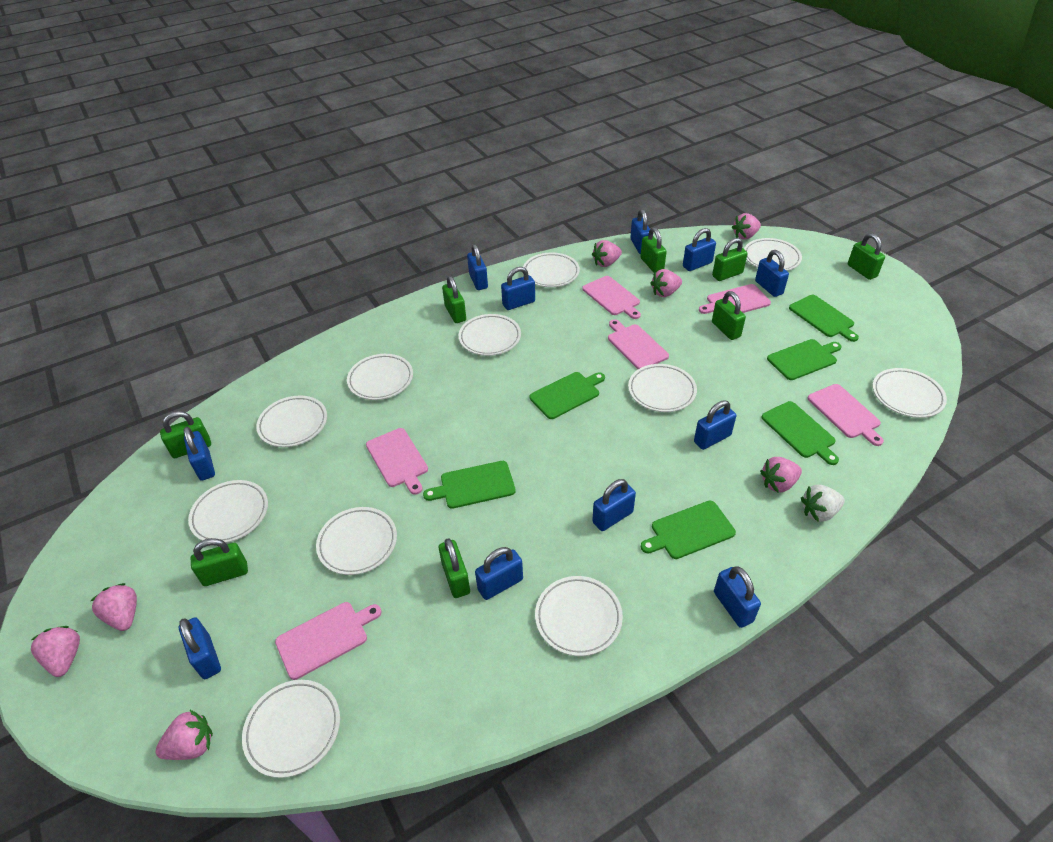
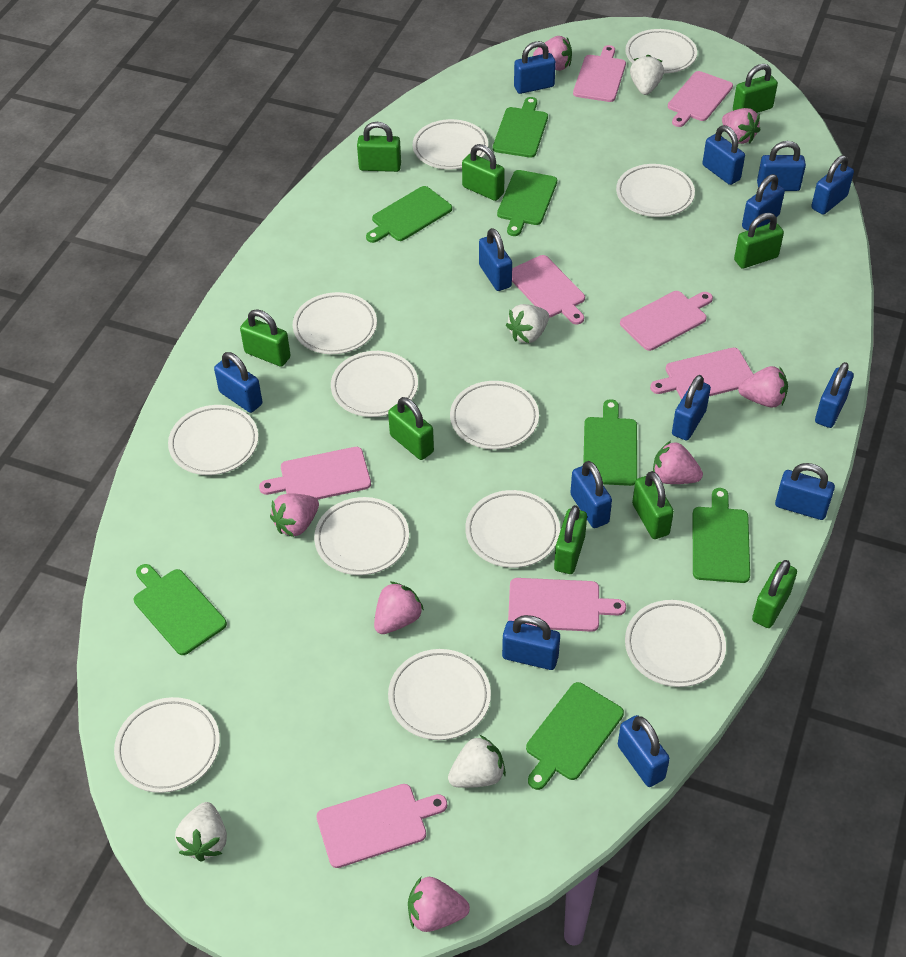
blue padlock: [179,617,221,679] [184,427,215,481] [467,244,488,290] [475,547,523,600] [501,267,535,310] [592,479,636,531] [630,209,650,254] [683,228,716,271] [694,400,736,450] [714,566,761,628] [755,250,789,297] = 11 -> [214,352,262,413] [479,228,512,291] [502,615,560,670] [514,41,556,94] [570,461,612,528] [618,715,670,787] [672,375,711,441] [703,125,745,185] [742,174,785,231] [757,141,806,191] [775,463,835,520] [811,155,854,215] [815,362,854,428] = 13
green cutting board: [423,461,516,509] [530,372,605,419] [641,501,736,559] [762,401,839,465] [767,339,842,380] [789,295,859,342] = 6 -> [134,564,227,655] [366,186,452,243] [493,97,548,158] [497,170,557,236] [526,682,624,790] [583,399,637,486] [693,488,750,583] = 7
green padlock: [160,411,211,458] [191,538,248,586] [439,538,470,598] [442,276,466,323] [640,227,667,273] [712,238,748,281] [712,291,746,340] [848,233,885,280] = 8 -> [240,309,291,367] [357,122,401,172] [388,397,434,460] [462,144,505,201] [554,505,587,574] [632,471,674,539] [733,64,778,113] [734,213,784,269] [752,560,797,628] = 9
pink cutting board: [275,602,382,680] [366,428,428,495] [582,276,641,319] [608,319,669,369] [699,284,771,314] [808,384,884,446] = 6 -> [259,447,371,500] [316,784,447,868] [508,578,626,632] [512,255,585,324] [573,45,626,102] [620,291,713,351] [650,348,753,399] [668,71,733,127] = 8
white plate: [188,480,268,543] [242,680,340,778] [256,395,327,447] [316,507,397,575] [347,354,413,400] [459,314,521,356] [523,253,580,287] [535,576,623,656] [628,364,697,412] [744,238,802,271] [873,368,947,418] = 11 -> [114,697,220,793] [168,405,258,475] [293,292,377,354] [314,497,409,575] [331,351,418,417] [388,649,491,740] [413,119,488,169] [450,381,539,450] [465,490,560,568] [616,164,695,217] [625,29,697,73] [625,600,726,687] = 12
white strawberry: [801,485,845,522] = 1 -> [175,802,227,862] [448,735,506,788] [506,304,549,343] [630,55,664,95] = 4

